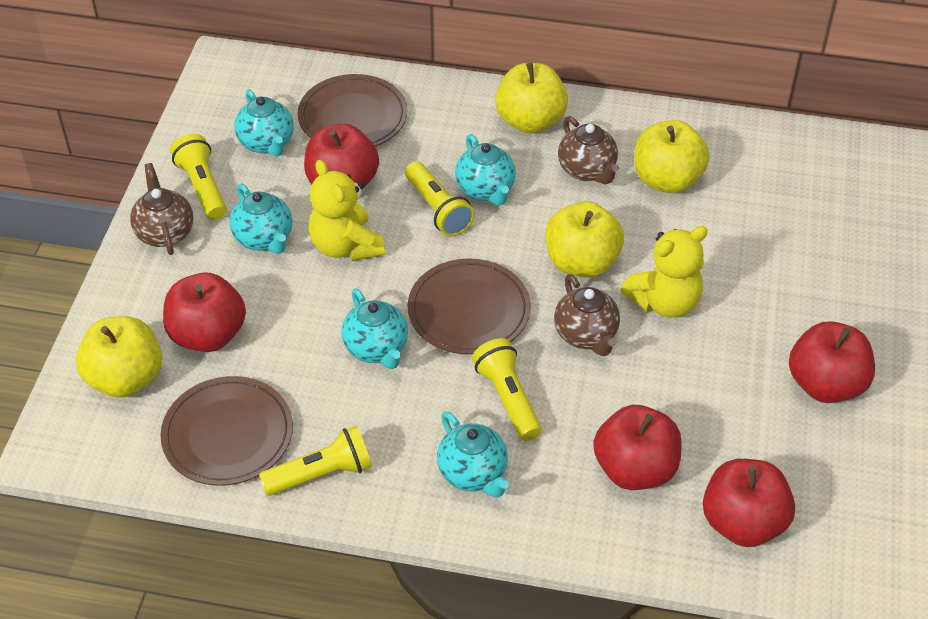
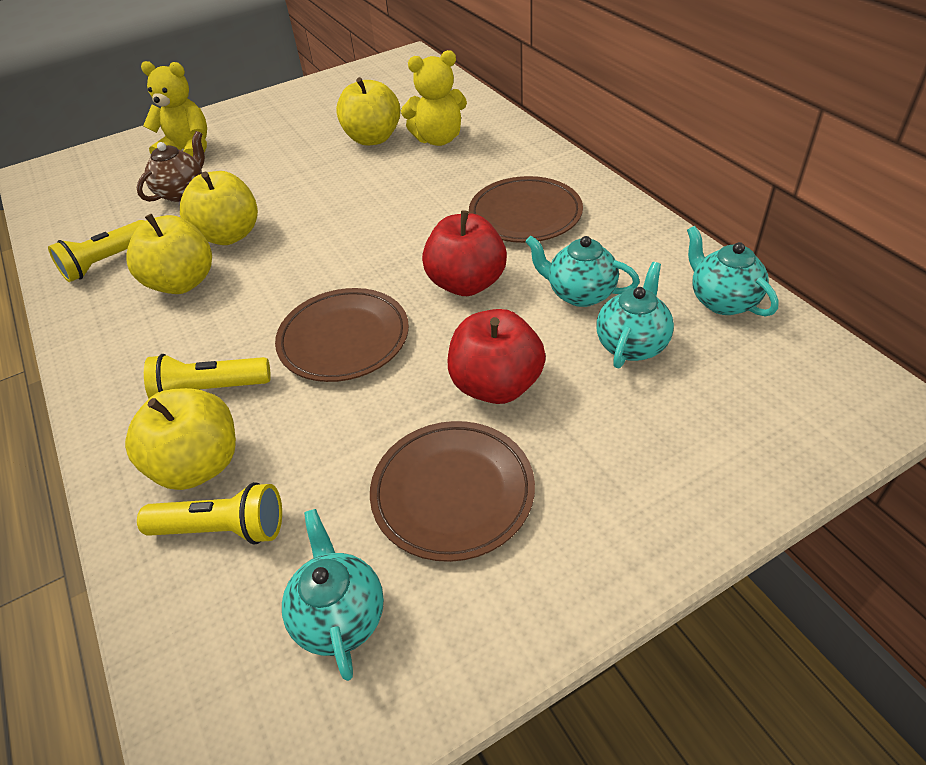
brown teapot: [130,163,194,255] [554,274,620,356] [558,116,619,185] = 3 -> [137,131,205,202] = 1
red apple: [163,272,246,352] [304,124,379,190] [593,405,682,490] [703,459,795,547] [789,321,875,403] = 5 -> [422,210,507,296] [448,309,546,404] = 2
turquoise teapot: [230,183,292,254] [234,89,294,157] [342,289,408,369] [437,411,509,498] [455,134,516,206] = 5 -> [282,509,384,681] [525,236,640,307] [596,262,674,369] [687,226,779,317] = 4
yellow flashlight: [170,134,227,220] [259,426,372,496] [405,161,475,237] [472,338,542,441] = 4 -> [48,220,144,282] [137,482,282,544] [144,354,271,399] = 3

